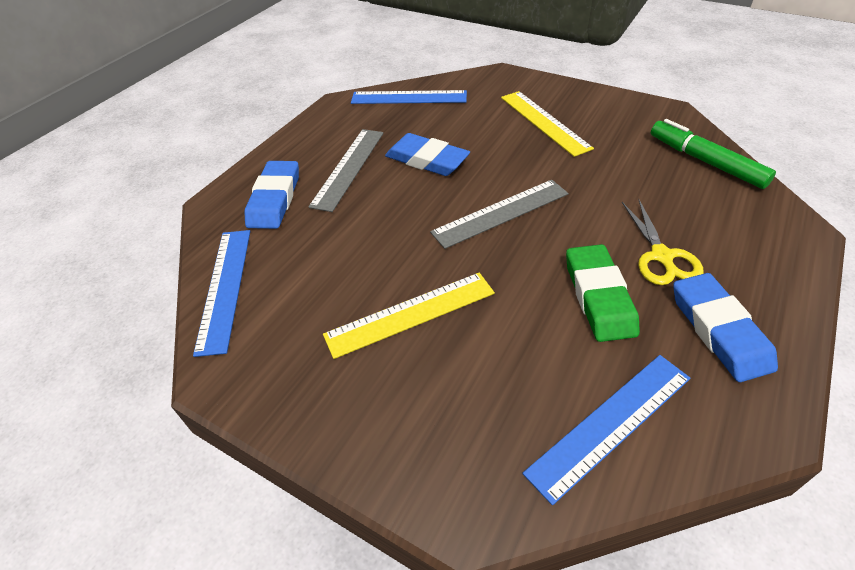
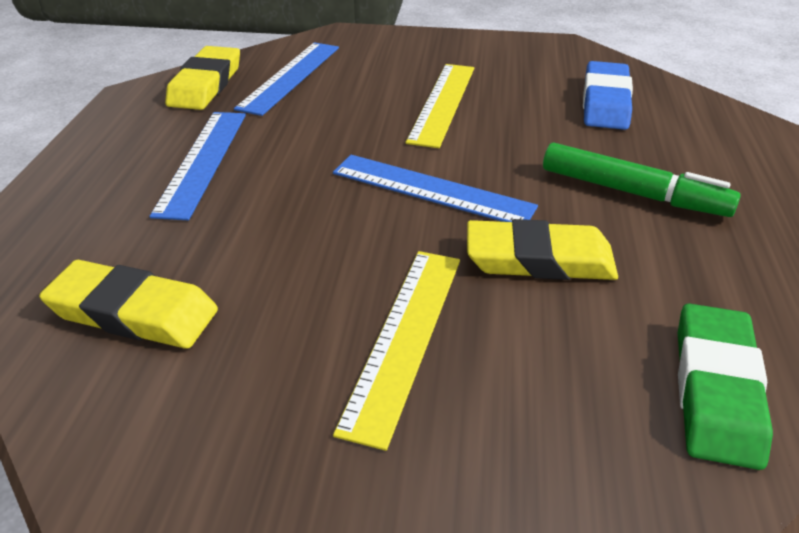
blue eraser: [245,161,299,229] [385,133,470,176] [673,273,778,382] = 3 -> [583,61,633,130] = 1
grey ruler: [308,129,384,212] [430,180,569,249] = 2 -> none = 0
yellow eraser: none = 0 -> [39,260,218,349] [165,46,240,110] [467,219,618,280] = 3
yellow scissors: [622,199,704,285] = 1 -> none = 0

